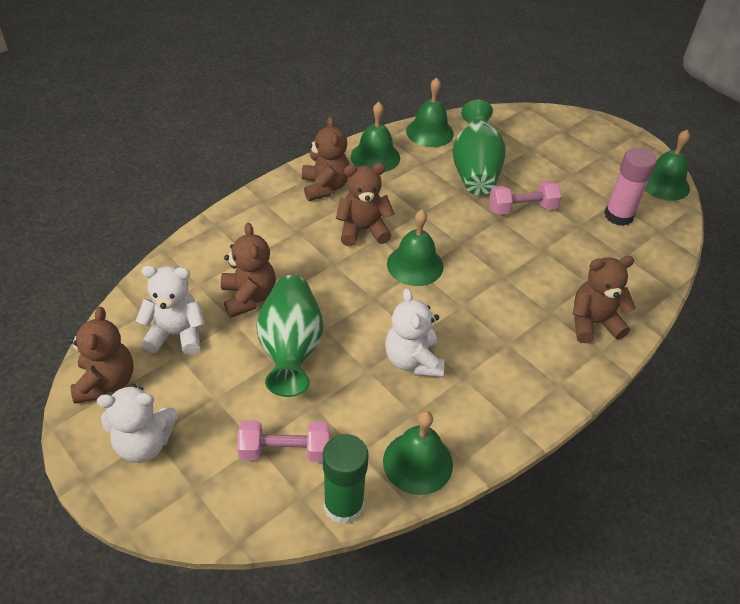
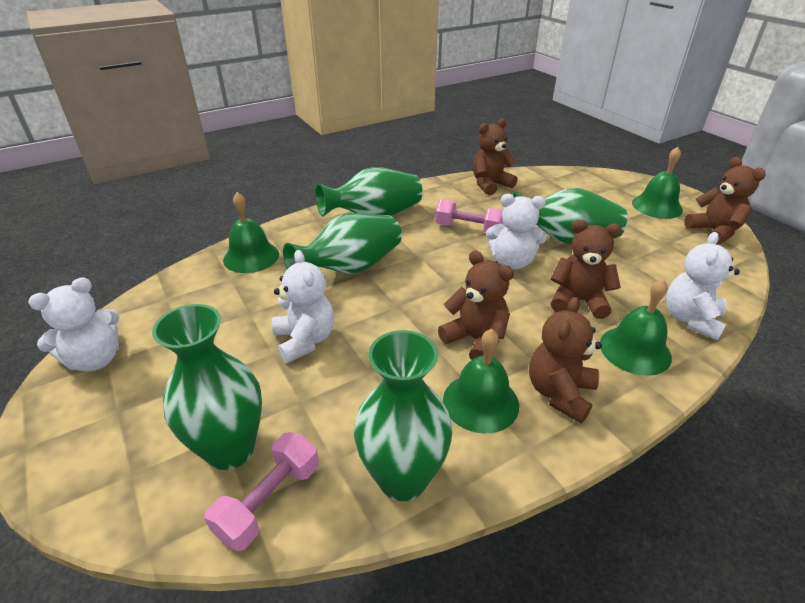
green bell: [351,102,400,172] [383,411,453,495] [387,210,444,286] [406,78,454,147] [645,130,690,201] = 5 -> [223,192,279,273] [443,329,519,433] [600,279,672,376] [632,147,683,219] = 4
green glue stick: [323,434,369,524] = 1 -> none = 0
green vase: [256,275,323,397] [452,100,506,195] = 2 -> [152,304,262,470] [283,213,402,274] [316,167,423,217] [354,330,452,501] [512,188,627,244] = 5
pink glue stick: [604,147,657,226] = 1 -> none = 0
white teddy bear: [97,384,178,463] [136,265,205,355] [385,288,444,377] = 3 -> [28,277,120,372] [272,250,334,363] [486,194,547,269] [666,232,740,341] = 4

